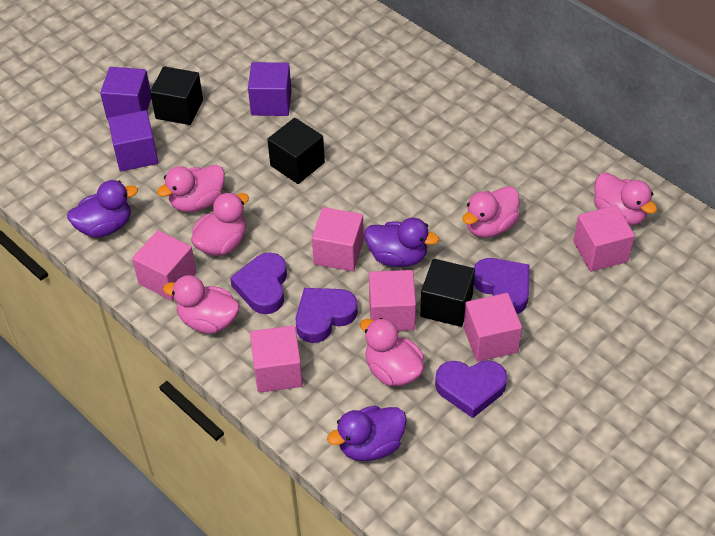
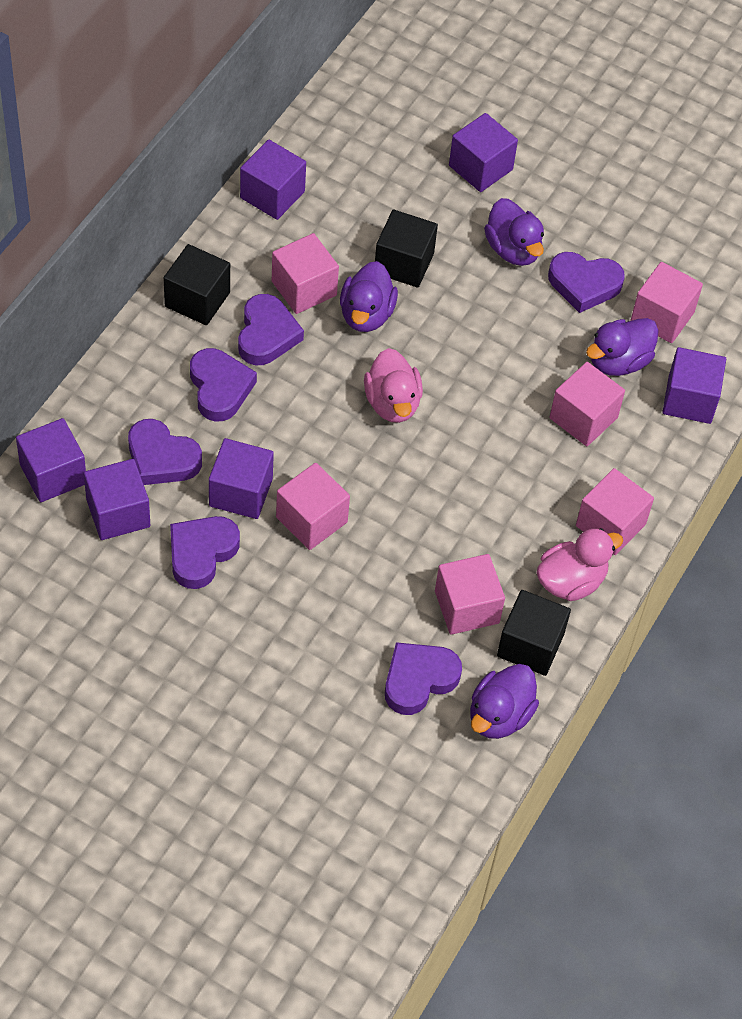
pink duck: [157,165,225,212] [163,275,240,334] [191,192,249,256] [360,318,424,386] [462,186,520,238] [594,173,657,225] = 6 -> [364,348,423,423] [537,528,623,601] = 2
purple cube: [100,67,151,120] [108,110,158,171] [248,62,291,116] = 3 -> [16,418,86,502] [84,459,150,540] [209,438,274,519] [240,140,306,220] [449,113,518,192] [663,347,726,424] = 6
purple duck: [67,180,138,237] [327,406,407,461] [365,218,439,267] = 3 -> [340,261,398,332] [470,664,539,739] [484,198,544,266] [586,318,659,376] = 4
purple heart: [230,253,287,314] [296,288,358,343] [435,360,507,418] [474,258,530,314] = 4 -> [128,419,202,485] [170,516,240,589] [190,348,257,421] [238,294,304,365] [385,642,462,715] [548,252,625,313] = 6

